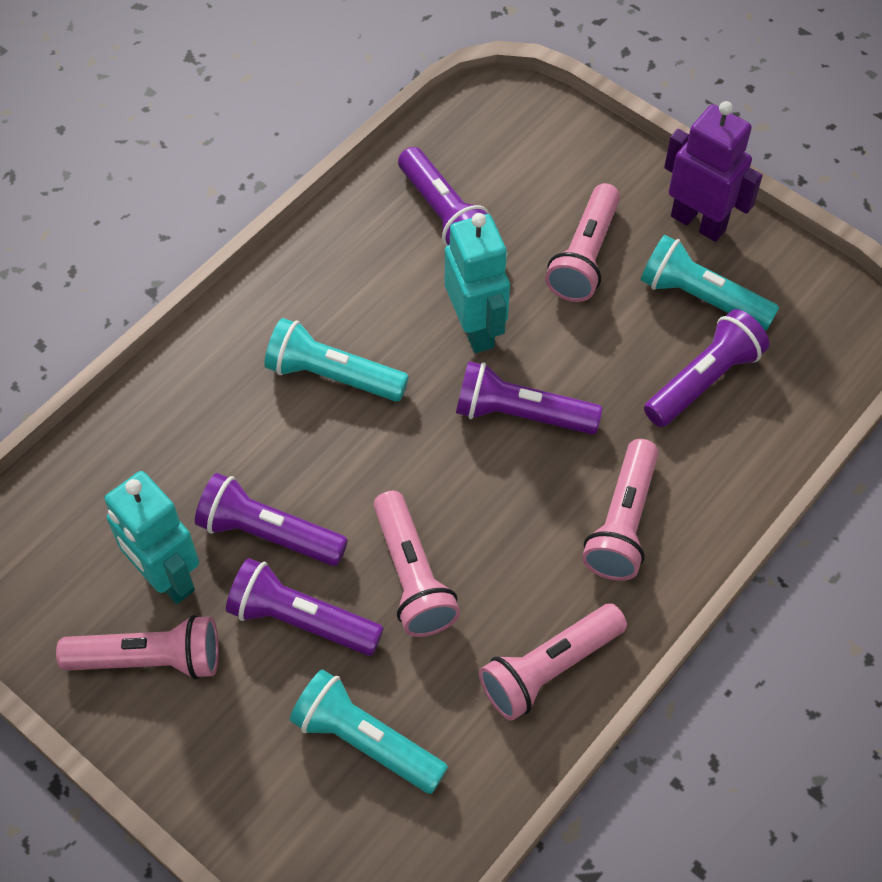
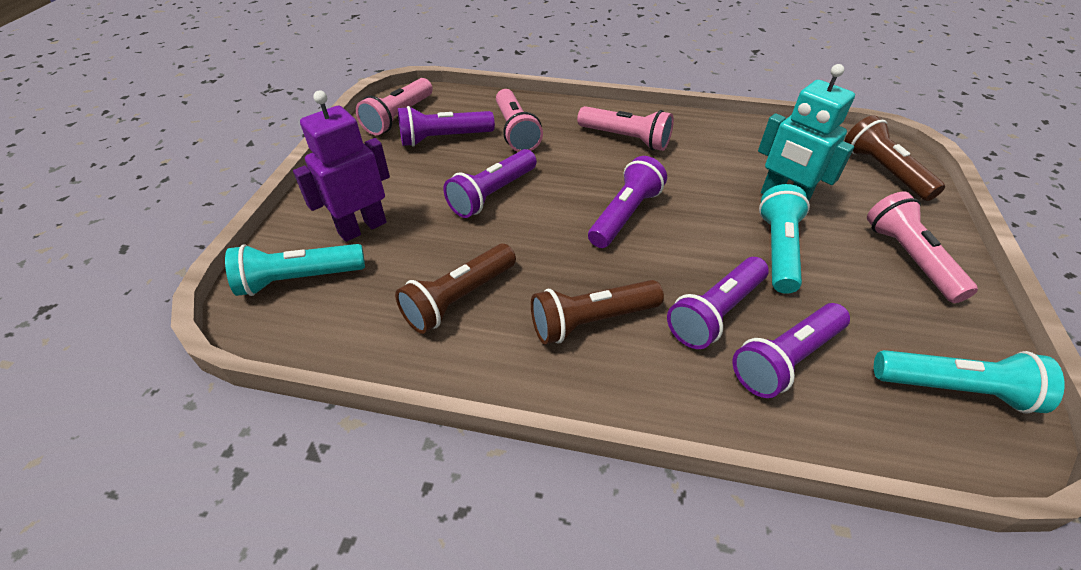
brown flashlight: none = 0 -> [395,244,516,334] [531,280,664,344] [844,115,945,201] = 3
pink flashlight: [56,615,219,680] [373,491,460,637] [479,603,627,721] [545,183,620,302] [582,439,659,581] = 5 -> [356,78,433,135] [496,89,543,152] [577,106,674,151] [867,191,978,303] = 4
turquoise robot: [104,471,199,604] [445,213,510,353] = 2 -> [758,64,855,201] = 1

